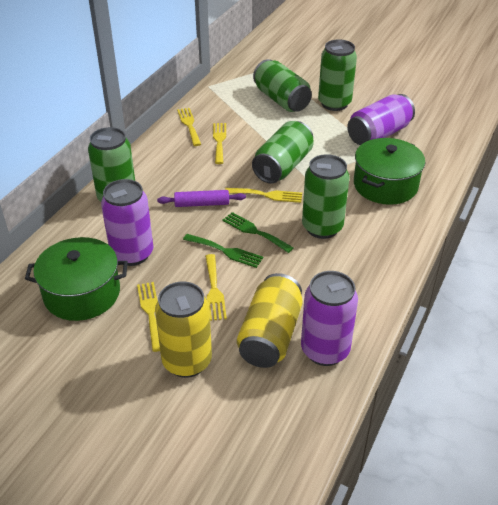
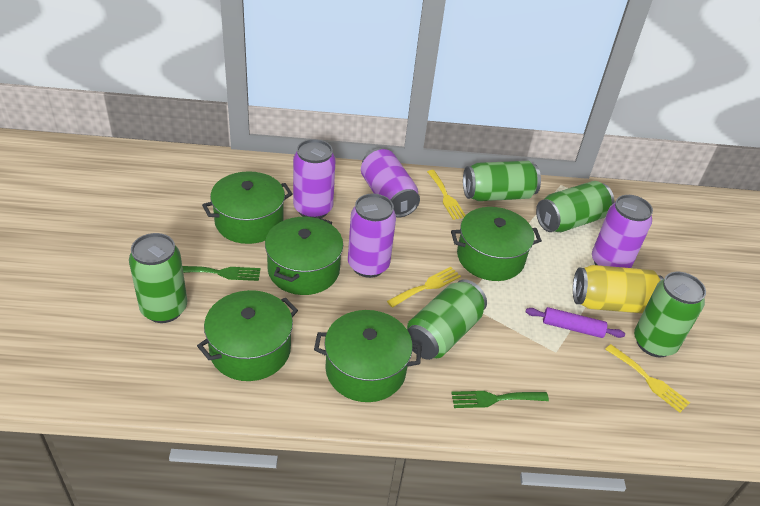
green pot: [25,237,128,321] [354,138,425,205] = 2 -> [197,290,298,381] [202,171,293,244] [265,216,343,295] [314,310,422,402] [451,207,542,281] = 5
purple can: [101,179,153,266] [301,271,358,366] [347,94,415,145] = 3 -> [293,139,336,218] [348,194,396,278] [361,148,420,217] [592,195,653,268] = 4
yellow can: [155,282,212,378] [237,273,303,368] = 2 -> [573,265,664,313] = 1
yellow fork: [137,282,160,352] [177,108,201,146] [205,254,227,321] [213,123,226,164] [225,188,302,203] = 5 -> [387,267,461,308] [427,170,466,220] [605,344,690,413] = 3

